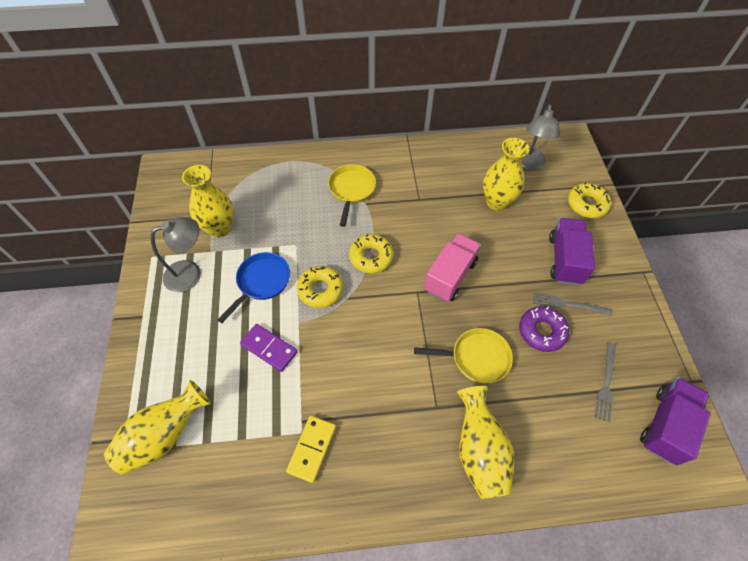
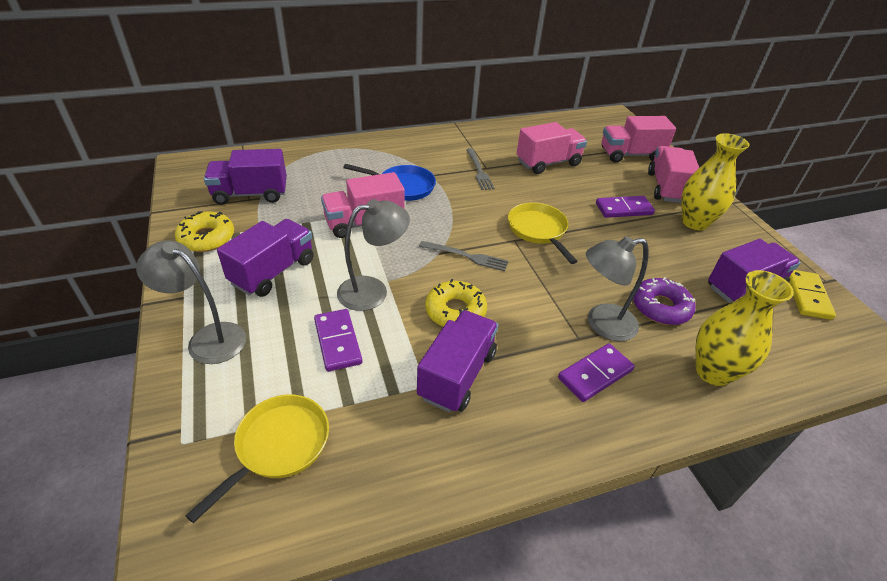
grey lamp: [151,217,201,292] [521,104,560,170] = 2 -> [136,240,246,364] [337,199,410,311] [586,236,649,341] = 3
pink truck: [424,233,481,302] = 1 -> [321,172,405,238] [517,122,587,174] [601,116,676,163] [648,146,699,203] = 4
purple domino: [240,324,298,372] = 1 -> [314,309,362,372] [558,344,635,402] [596,196,655,218] = 3
purple truck: [549,218,595,285] [640,377,711,465] = 2 -> [204,149,287,205] [217,219,314,297] [417,310,498,413] [708,239,801,303] = 4
yellow donut: [297,266,343,308] [349,234,394,274] [568,182,611,218] = 3 -> [175,211,234,252] [425,279,487,327] = 2
yellow vase: [104,380,211,475] [182,165,234,238] [457,386,514,499] [483,138,529,211] = 4 -> [681,133,749,230] [695,270,794,386] = 2

